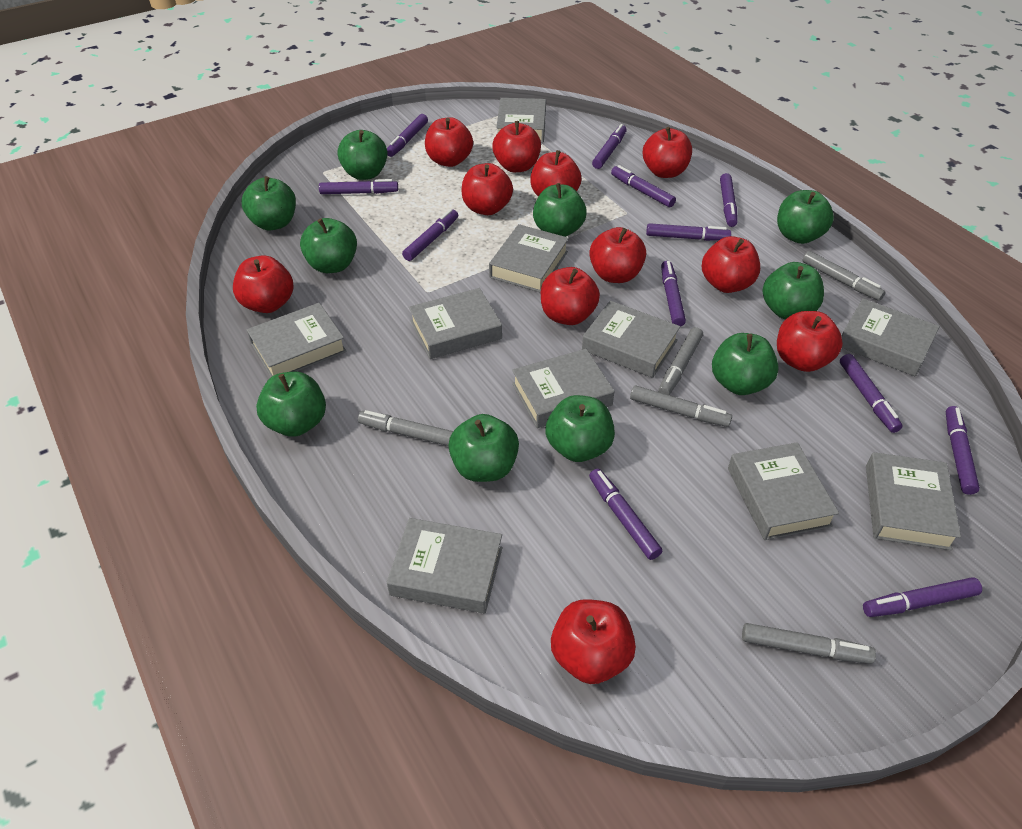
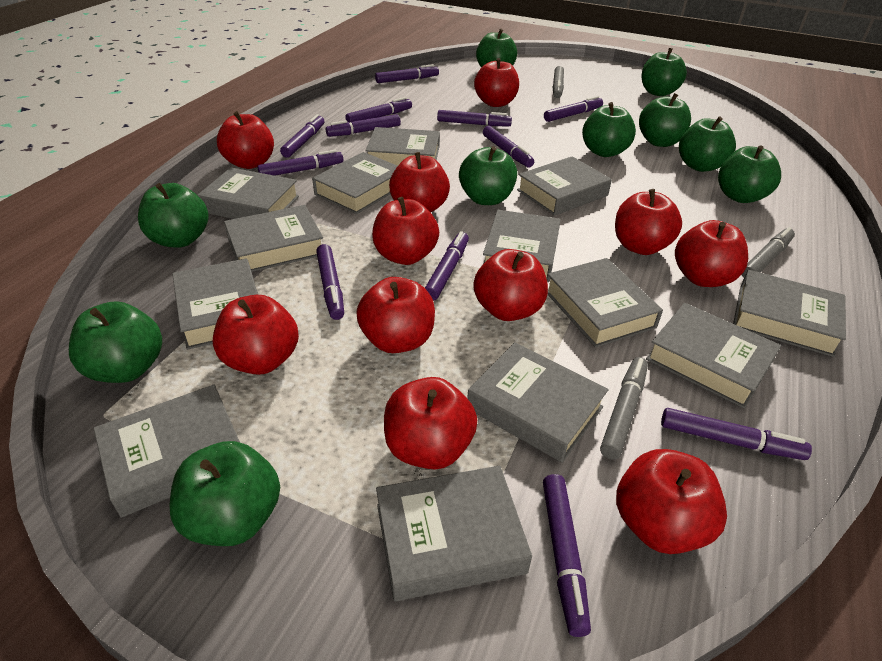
grey book: [247,303,347,377] [387,518,502,613] [409,288,502,359] [489,224,569,293] [496,98,546,143] [512,349,614,428] [582,301,680,378] [728,442,839,540] [842,298,940,376] [866,452,961,550] = 10 -> [93,384,240,518] [172,258,258,350] [198,168,299,219] [224,205,323,272] [312,152,397,214] [365,127,440,166] [376,466,532,601] [467,342,608,463] [483,210,561,282] [517,156,612,216] [548,258,663,348] [646,303,781,408] [733,270,846,357] = 13
grey marker: [358,410,453,446] [630,385,732,427] [658,327,703,395] [742,623,876,664] [802,251,885,301] = 5 -> [553,66,564,98] [600,357,648,459] [742,227,795,278] = 3

